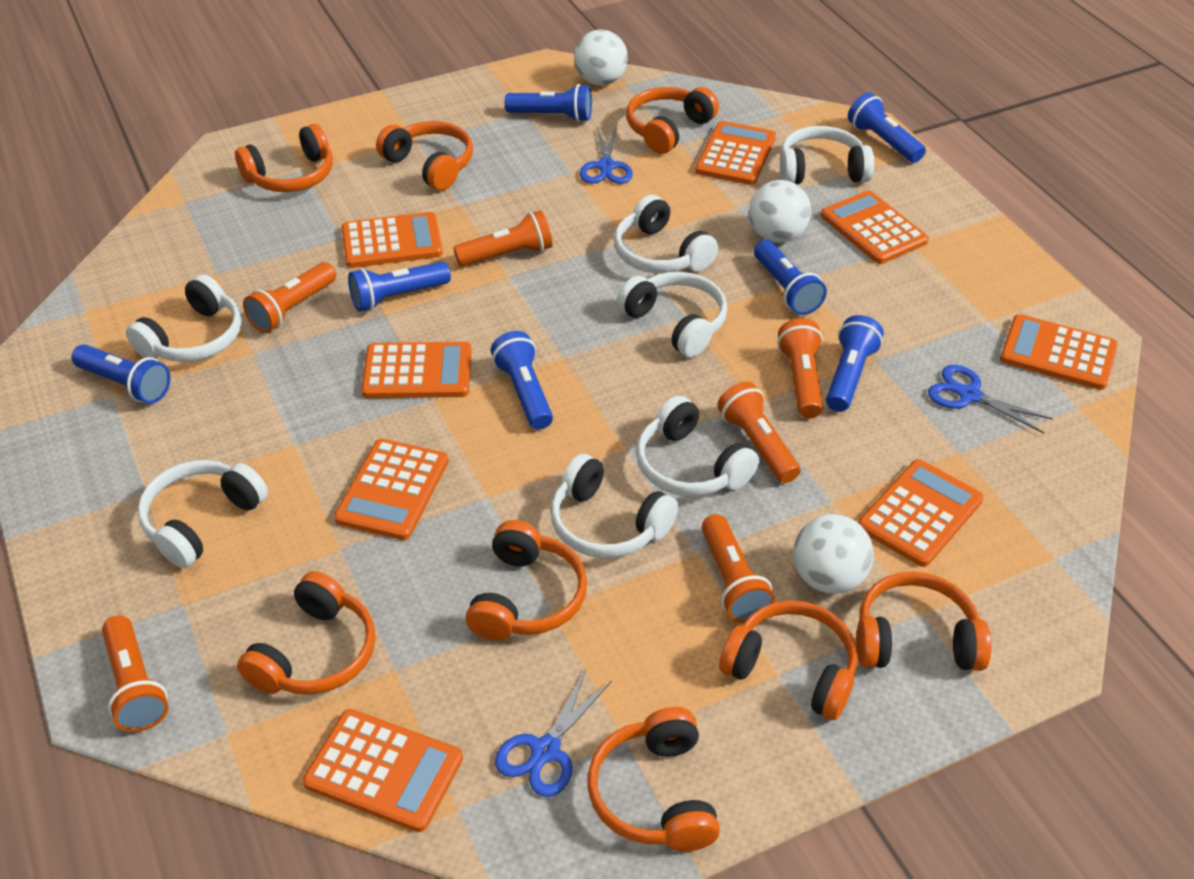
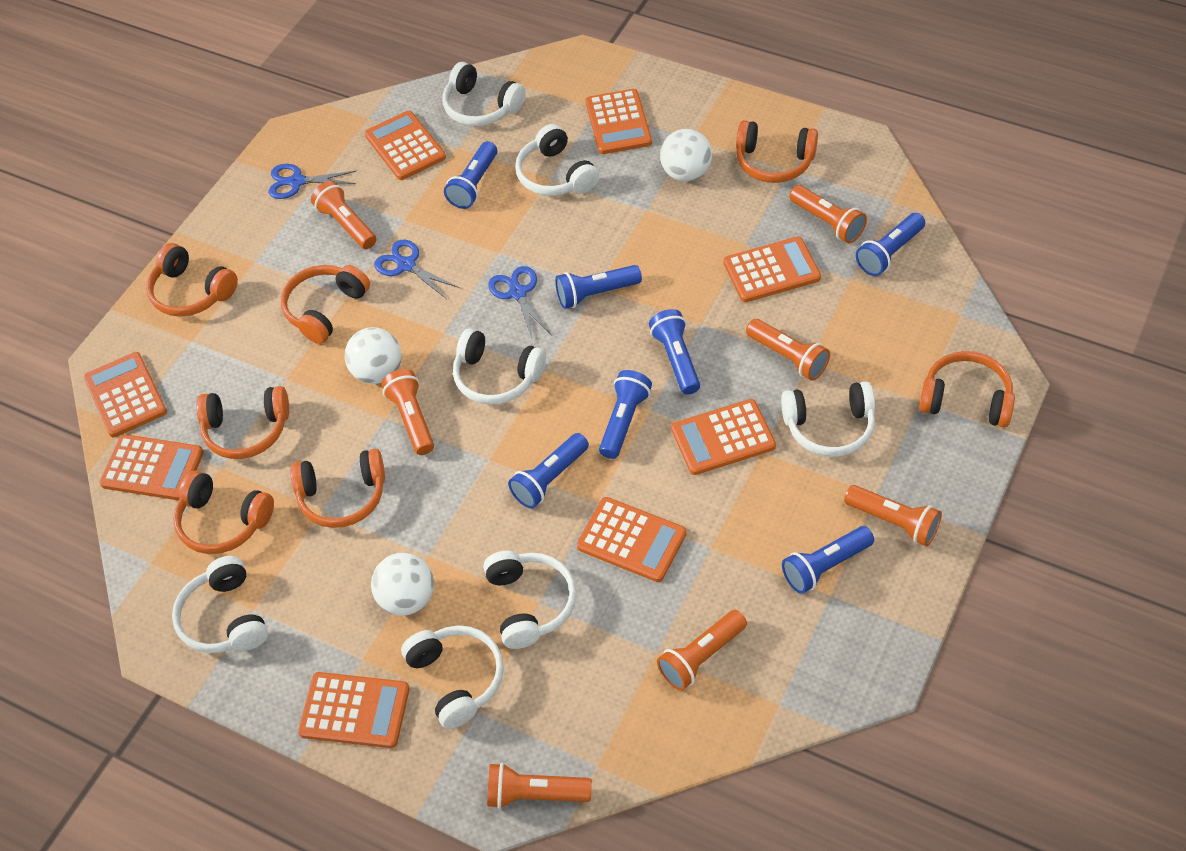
orange flashlight: [102,615,168,732] [243,262,336,333] [453,210,553,266] [702,514,775,623] [717,381,801,483] [777,318,823,419] = 6 -> [311,181,376,249] [381,369,434,455] [487,763,592,809] [657,610,747,691] [746,319,830,381] [789,185,867,243] [844,485,942,546] = 7
orange headphones: [235,124,333,192] [237,571,376,695] [376,121,473,191] [466,520,587,641] [588,707,720,852] [627,87,719,154] [719,600,858,720] [856,571,991,671] = 8 -> [146,243,238,317] [173,470,274,554] [196,386,289,459] [281,265,370,344] [290,449,385,528] [736,120,818,183] [919,351,1015,427] = 7

